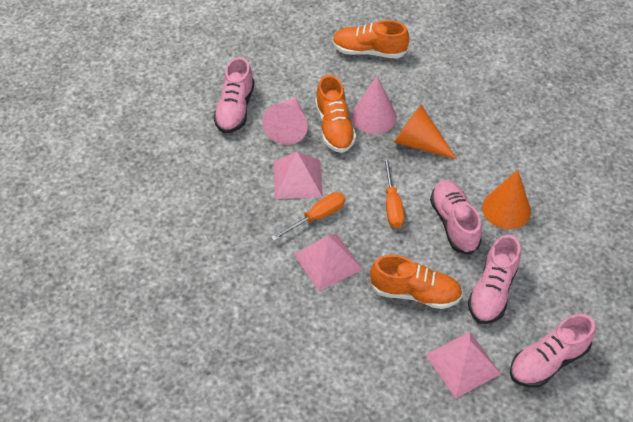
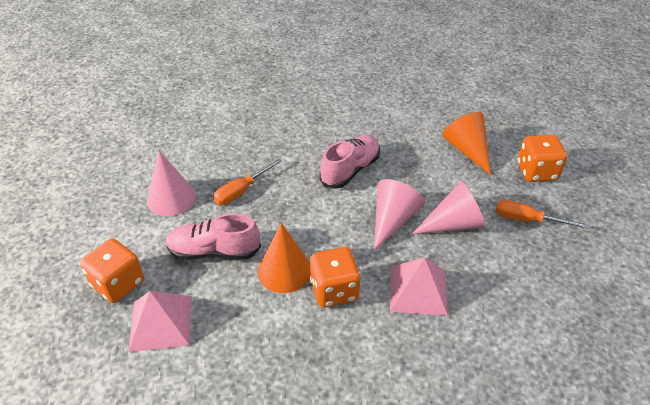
orange dice: none = 0 -> [80,239,144,303] [310,247,361,308] [518,135,567,182] = 3
orange shoe: [315,75,356,153] [332,20,409,59] [370,255,463,309] = 3 -> none = 0
pink cone: [262,97,308,145] [352,75,396,134] = 2 -> [147,151,196,216] [374,179,425,251] [412,181,485,234] = 3
pink pyramid: [274,151,323,199] [294,233,363,291] [425,332,501,398] = 3 -> [128,291,192,352] [390,257,448,316] = 2
pink shoe: [213,57,255,133] [430,180,482,255] [468,234,521,324] [510,314,596,388] = 4 -> [166,213,261,260] [319,135,380,189] = 2

